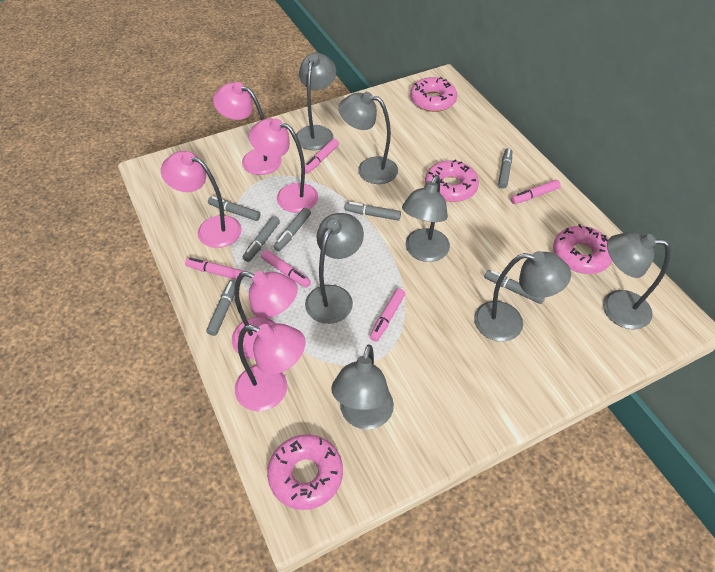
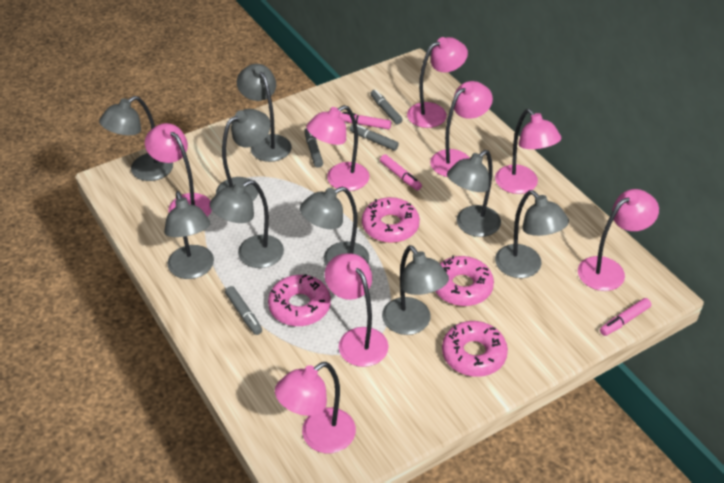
grey lamp: [296,53,336,150] [305,213,364,324] [331,344,394,430] [339,92,398,184] [402,175,450,262] [474,251,571,341] [603,232,671,329] = 7 -> [99,96,173,181] [164,191,214,279] [210,180,284,268] [216,109,271,201] [237,64,292,162] [300,187,370,266] [382,245,449,335] [447,150,501,237] [495,190,569,278] = 9
grey marker: [206,280,236,336] [208,196,261,221] [243,216,280,262] [273,208,311,251] [345,202,401,221] [484,270,545,304] [498,148,512,189] = 7 -> [225,286,262,335] [304,128,323,168] [350,124,399,151] [370,90,403,124] = 4
pink lamp: [161,151,242,248] [213,82,282,175] [232,271,298,359] [235,323,305,411] [249,118,318,213] = 5 -> [145,123,212,217] [275,362,356,453] [307,105,370,191] [325,253,388,367] [407,37,468,128] [430,81,493,177] [495,109,561,194] [578,189,659,291] = 8
pink marker: [185,258,244,279] [261,250,311,288] [305,139,339,174] [370,288,405,342] [511,180,561,204] = 5 -> [340,112,391,129] [380,154,422,190] [600,298,651,336] = 3

